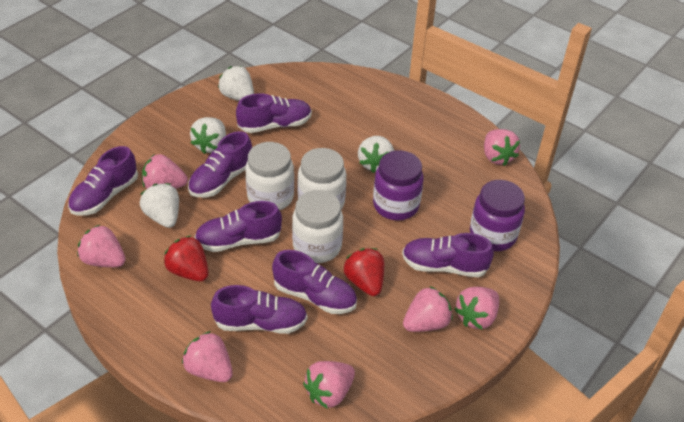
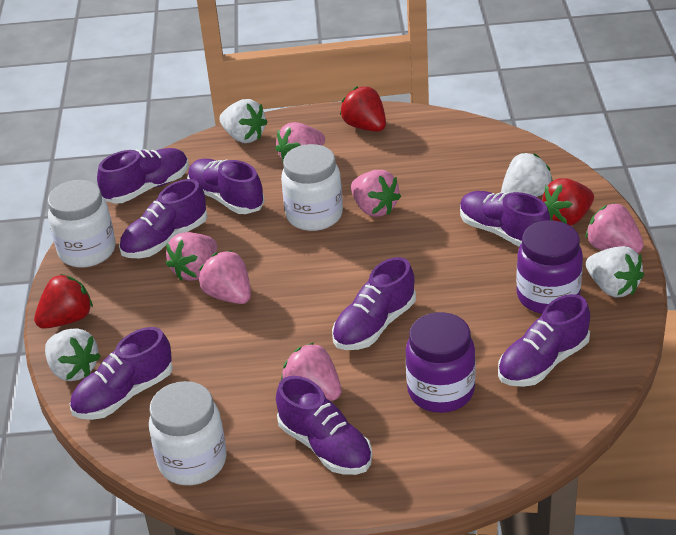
pink strawberry: [78,225,126,267] [142,154,188,189] [182,331,233,382] [303,361,355,409] [403,286,453,332] [454,287,499,329] [484,129,520,166] = 7 -> [166,232,217,281] [199,251,251,304] [275,122,325,161] [281,342,341,401] [351,170,401,217] [586,203,644,253] = 6
purple shoe: [68,146,138,215] [188,131,252,197] [195,201,282,252] [211,285,308,334] [236,93,312,133] [272,250,357,314] [402,233,494,277] = 7 -> [70,327,173,420] [97,148,189,204] [119,179,207,258] [187,159,265,214] [276,376,372,475] [332,257,416,350] [460,191,550,247] [498,294,590,387] = 8
red strawberry: [164,235,209,282] [344,248,384,296] = 2 -> [34,274,93,329] [340,86,386,132] [542,178,594,226] = 3

